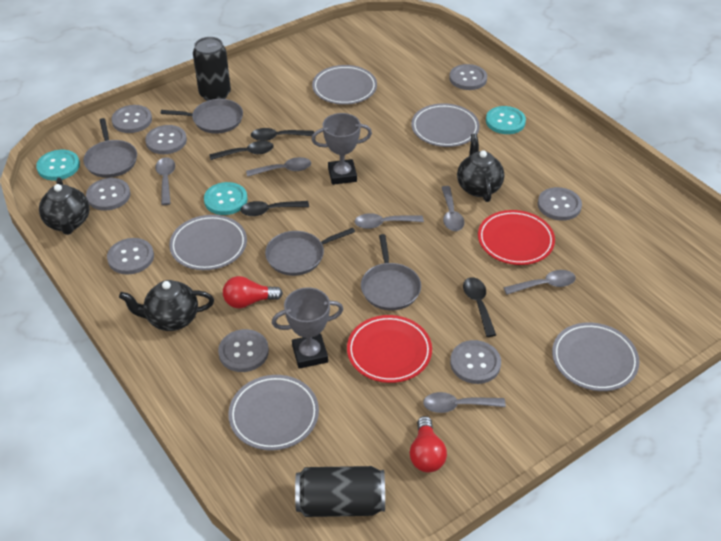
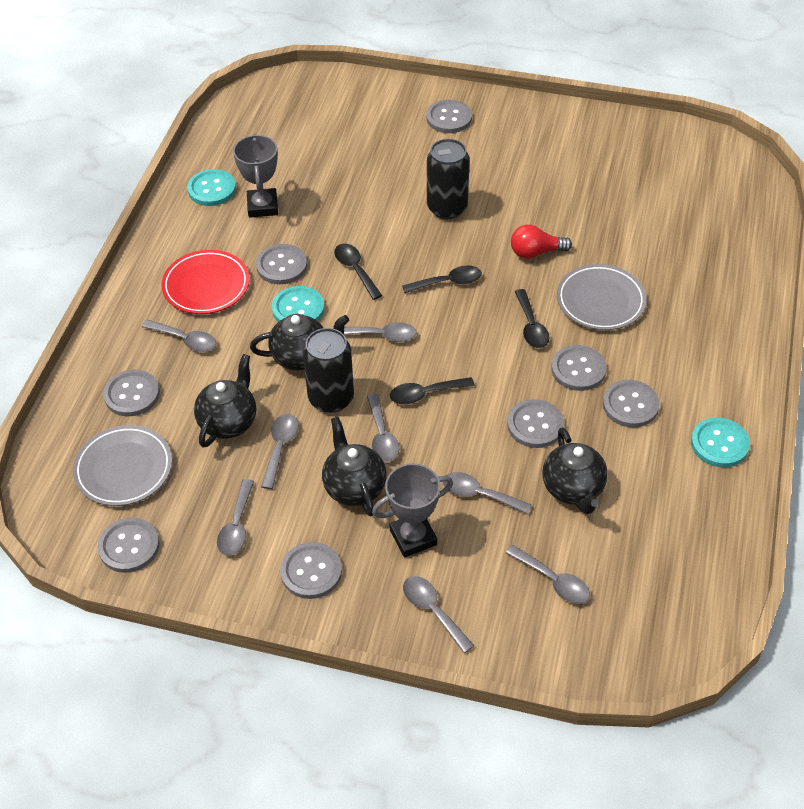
black teapot: [39,178,89,235] [119,280,214,331] [457,134,504,202] = 3 -> [194,354,256,448] [250,314,349,370] [322,417,387,516] [542,428,608,514] = 4
grey pan: [83,118,137,178] [161,99,243,134] [265,228,355,276] [361,234,421,311] = 4 -> none = 0
grey plate: [169,215,247,270] [228,375,319,451] [312,65,377,105] [411,103,480,147] [552,322,640,391] = 5 -> [73,425,172,506] [557,264,646,330] = 2
grey spoon: [155,157,175,205] [246,157,311,177] [355,213,424,229] [423,392,506,413] [441,186,464,231] [503,270,576,295] = 6 -> [142,320,216,352] [217,479,254,556] [261,414,299,489] [344,322,416,342] [367,394,400,462] [403,576,474,653] [443,472,532,514] [506,545,590,604] = 8
red light bulb: [223,276,283,308] [409,416,447,472] = 2 -> [511,225,572,259] = 1
red plate: [347,315,432,383] [478,210,555,265] = 2 -> [162,250,250,314] = 1

